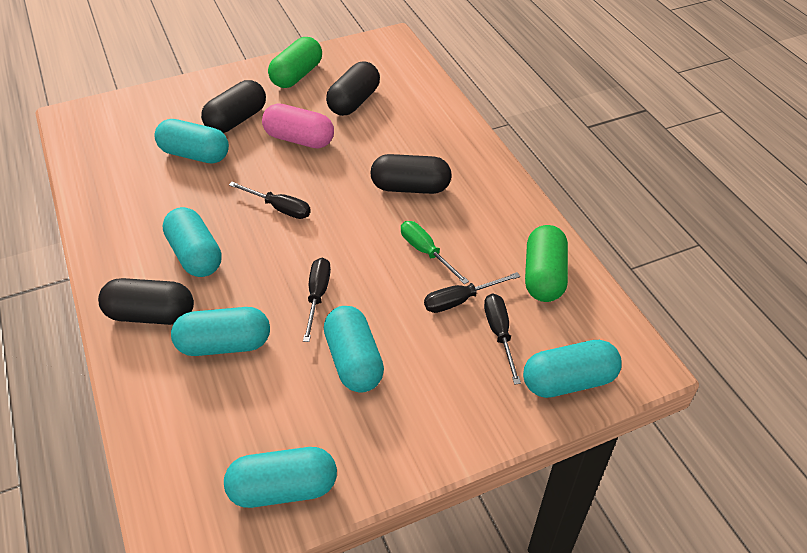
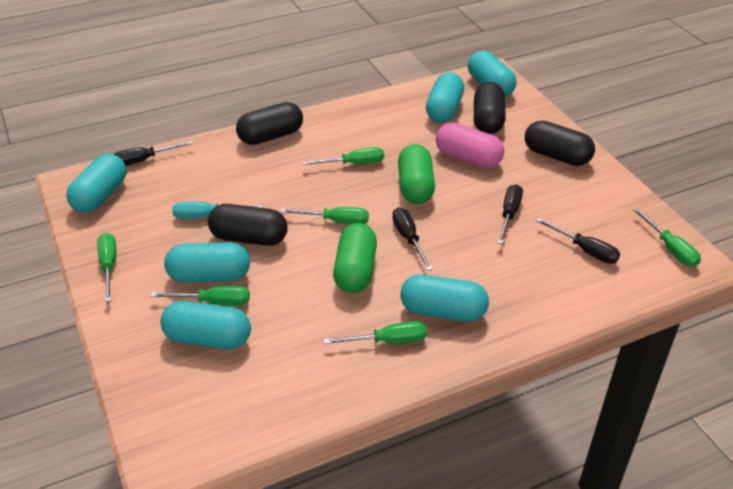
green screwdriver: [401,221,469,285] = 1 -> [97,233,116,302] [150,286,250,306] [280,207,369,225] [302,147,384,165] [323,321,427,344] [632,208,701,267] = 6
turquoise screwdriver: none = 0 -> [172,202,262,219] = 1

